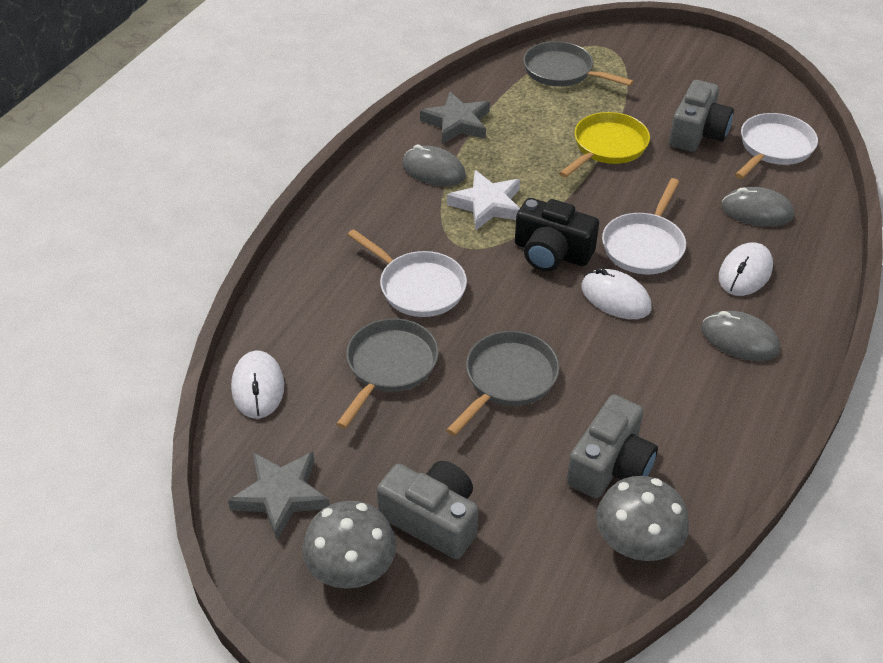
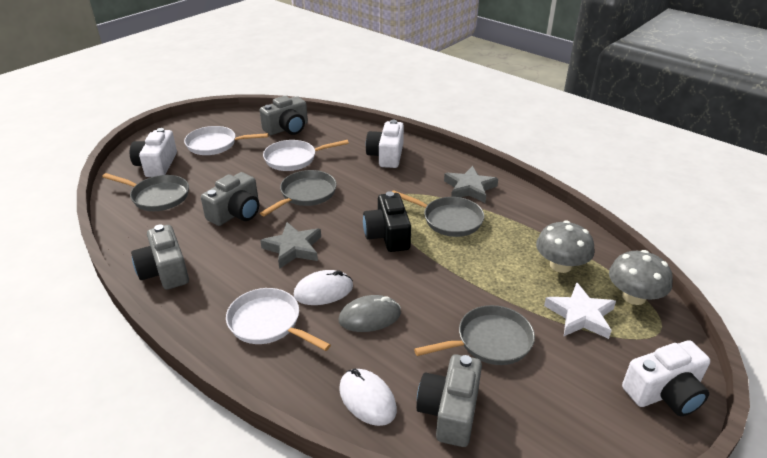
grey camera: [377,461,478,559] [567,395,658,498] [669,80,734,152] = 3 -> [131,225,189,290] [201,172,259,226] [260,96,308,135] [416,354,482,447] = 4
grey mouse: [403,144,466,186] [701,311,780,361] [721,187,794,227] = 3 -> [339,295,401,332] = 1
grey pan: [336,318,439,429] [446,331,559,436] [523,41,634,87] = 3 -> [102,173,189,211] [260,170,336,216] [392,190,484,237] [414,305,535,365] = 4
white camera: none = 0 -> [130,128,177,177] [366,120,404,168] [622,340,710,416] = 3
white mouse: [231,350,284,419] [581,268,652,319] [719,243,773,296] = 3 -> [294,270,353,305] [339,369,397,426] = 2
yellow pan: [559,112,650,178] = 1 -> none = 0

